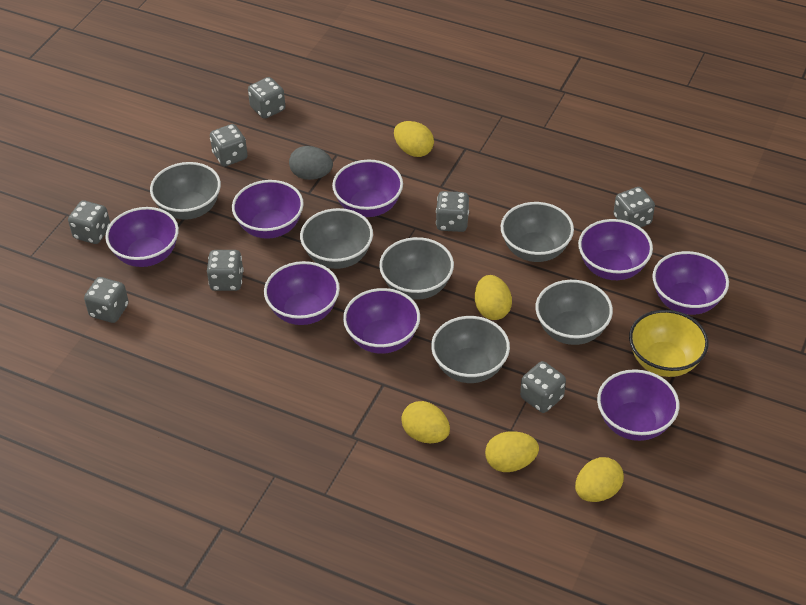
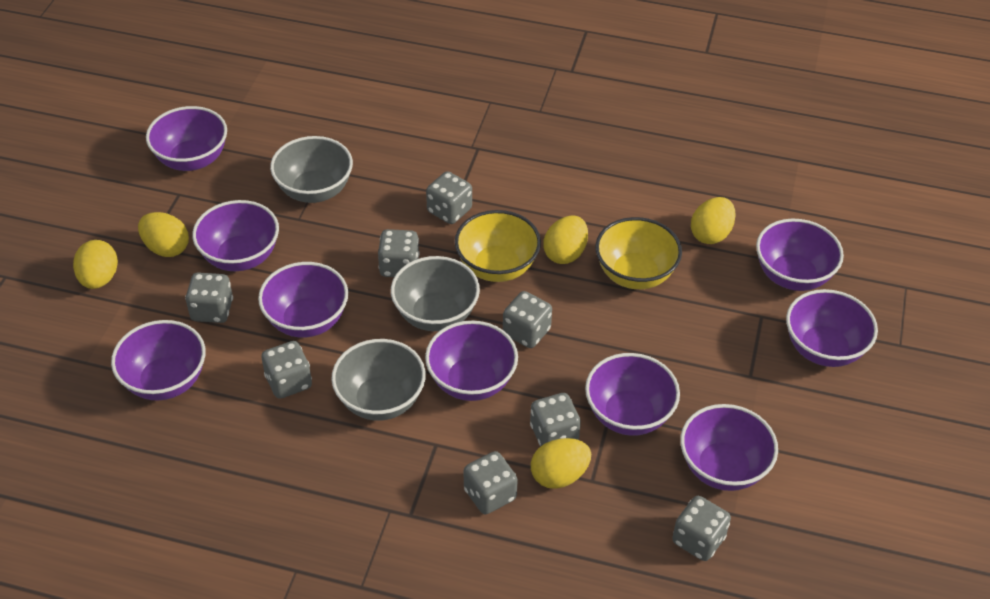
grey bowl: [150,162,221,220] [300,208,373,269] [379,237,454,300] [431,316,510,383] [501,202,574,262] [535,280,613,345] = 6 -> [270,136,353,203] [331,339,426,421] [391,256,480,331] = 3
grey egg: [289,146,333,180] = 1 -> none = 0
purple bowl: [105,207,179,267] [232,180,304,239] [264,261,340,325] [332,160,403,217] [343,288,420,354] [578,219,653,280] [597,369,679,441] [652,251,729,315] = 8 -> [111,320,206,400] [146,106,227,171] [192,200,279,271] [258,262,348,338] [425,320,518,401] [585,353,680,436] [680,404,778,491] [756,219,844,291] [786,289,878,367] = 9
yellow bowl: [629,310,708,377] = 1 -> [455,210,541,282] [595,217,682,289] = 2

